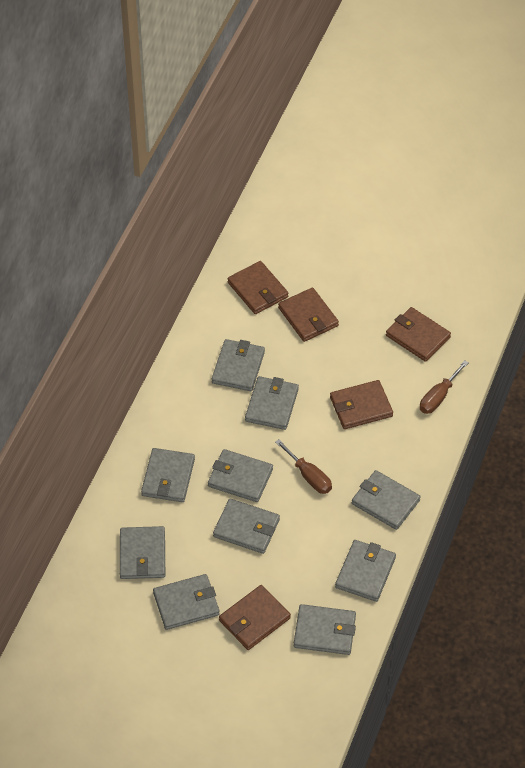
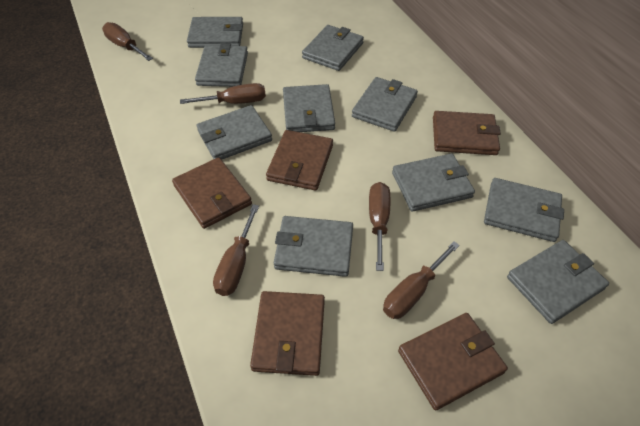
brown screwdriver: [275,439,332,494] [420,360,468,414] = 2 -> [102,22,153,61] [180,83,266,104] [213,204,259,296] [369,182,390,271] [383,241,460,319] = 5

